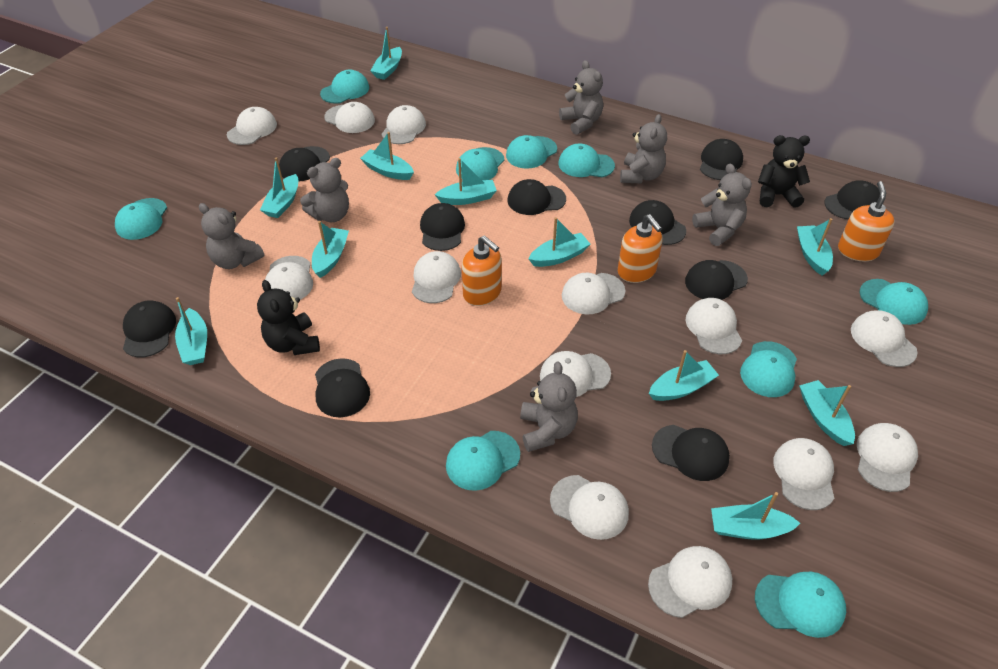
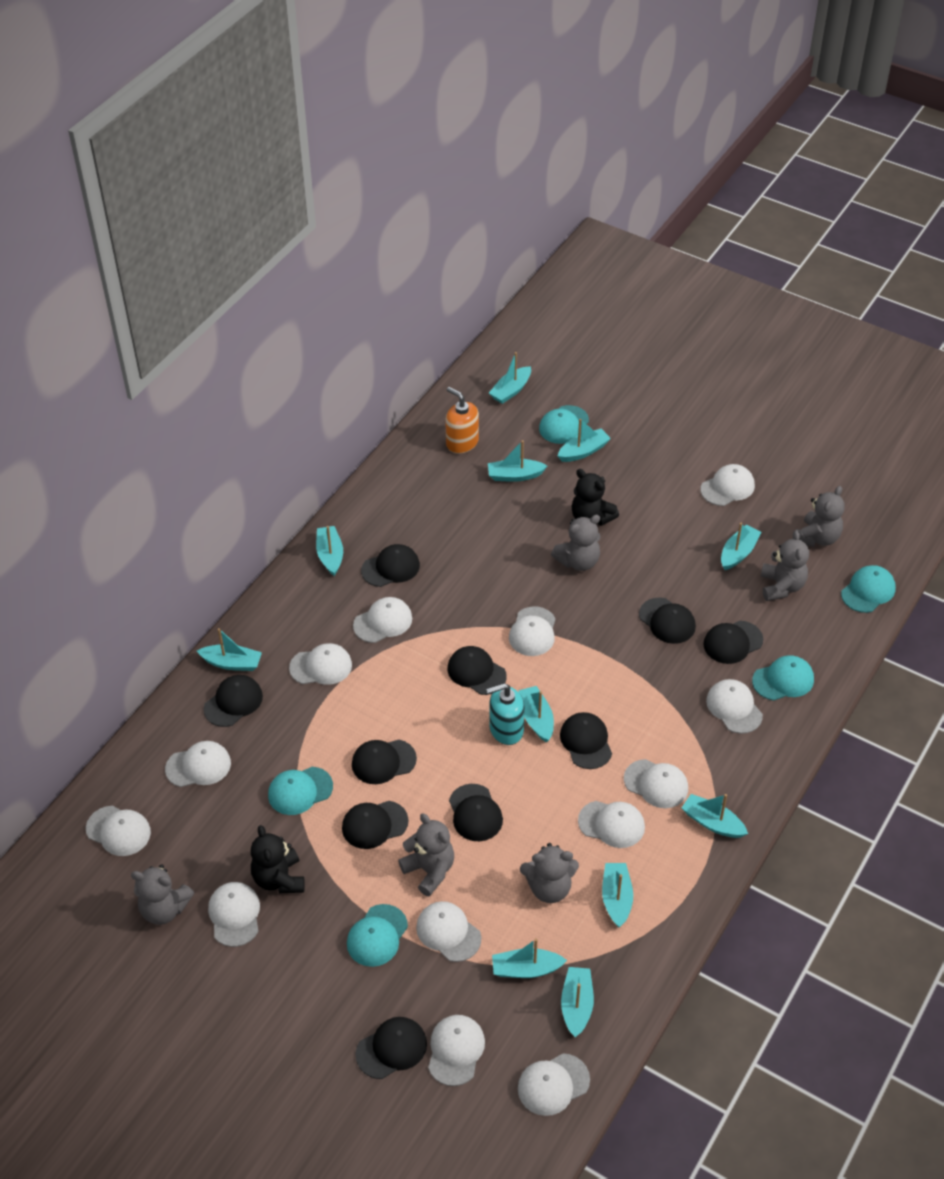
orange soap dispenser: [461,235,502,306] [618,214,662,283] [838,181,895,261] = 3 -> [445,387,479,454] = 1
turquoise cap: [115,198,167,240] [320,70,369,104] [446,431,520,491] [456,147,505,180] [506,135,557,169] [558,144,615,177] [740,341,797,397] [755,572,846,638] [859,279,928,325] = 9 -> [268,767,333,815] [347,904,408,967] [539,405,589,444] [752,655,814,701] [841,565,896,613] = 5
turquoise soap dispenser: none = 0 -> [486,683,525,745] = 1

